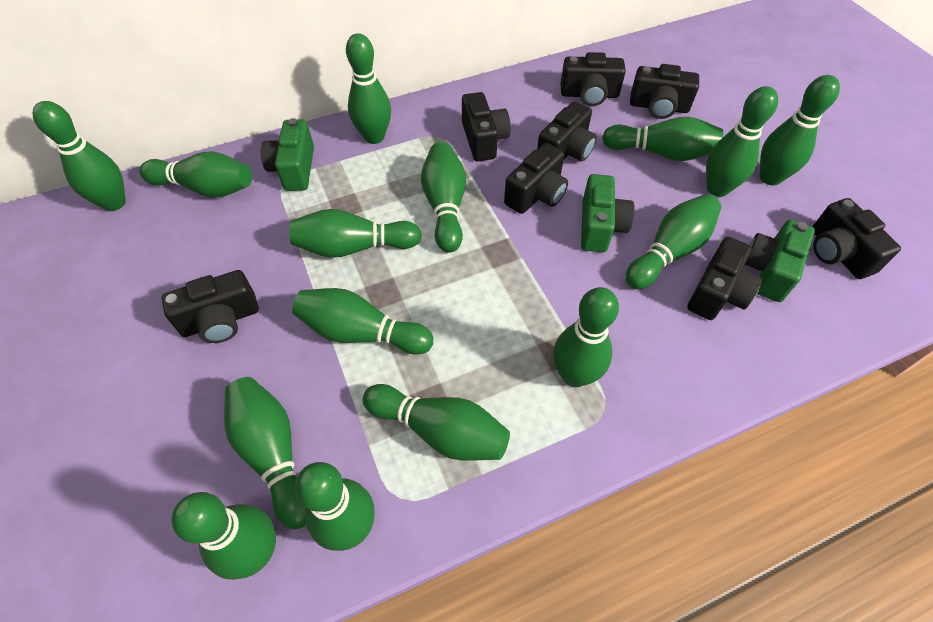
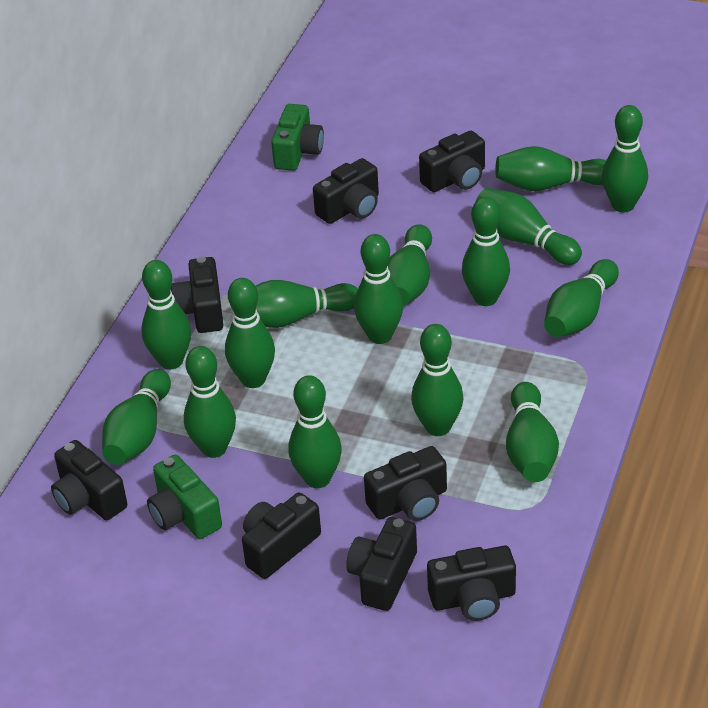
green camera: [261,118,314,191] [581,174,634,252] [745,219,815,302] = 3 -> [147,455,222,539] [271,104,324,171] = 2

